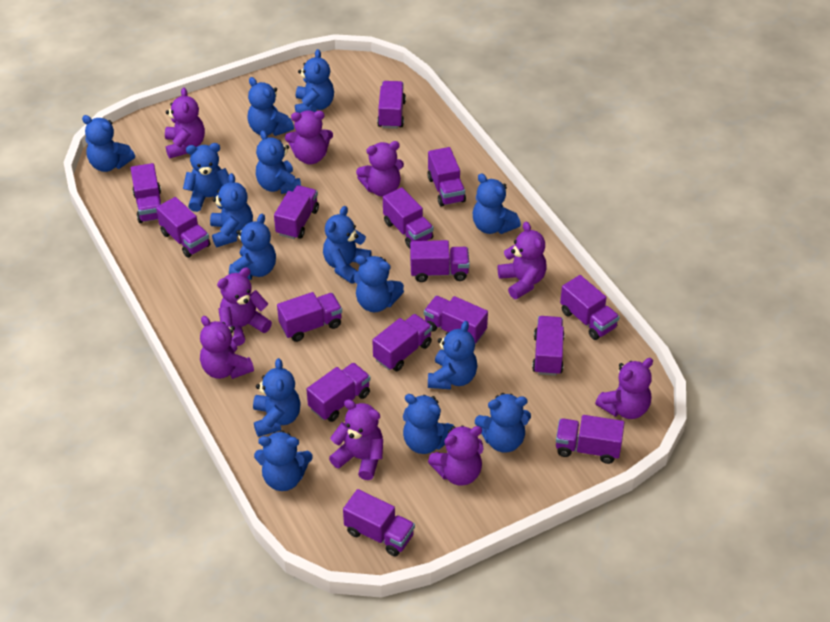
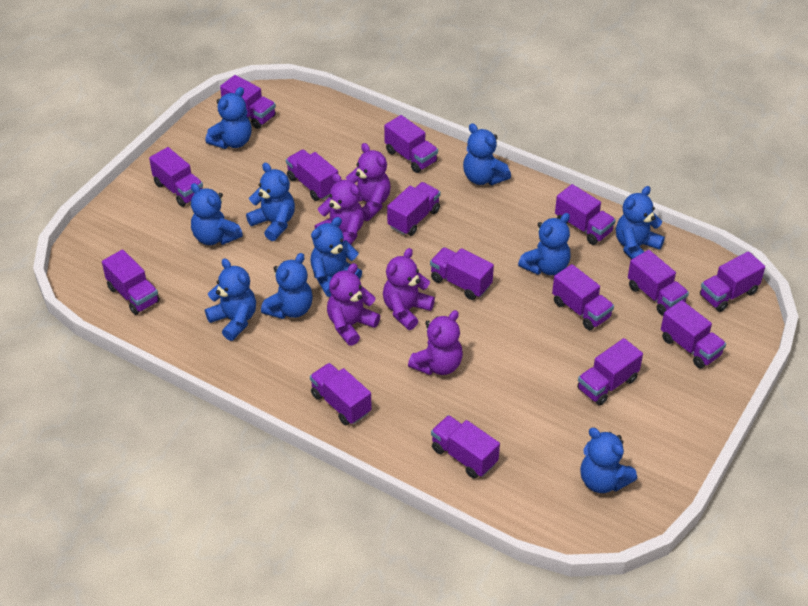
blue teddy bear: [82,115,135,172] [183,143,229,212] [210,173,253,247] [229,214,276,280] [247,77,294,136] [253,358,301,437] [254,430,312,491] [256,130,301,194] [295,49,334,113] [323,206,372,284] [354,255,404,312] [403,394,454,454] [428,321,478,389] [473,173,521,234] [475,393,531,452] = 15 -> [191,183,243,245] [205,87,252,149] [205,258,256,341] [246,163,295,241] [261,253,313,319] [310,217,362,297] [463,123,511,185] [518,213,571,275] [580,428,637,493] [616,186,665,259] = 10
purple teddy bear: [165,88,205,158] [200,316,254,379] [217,267,272,346] [285,110,333,164] [329,399,383,480] [356,141,404,197] [428,426,484,486] [498,221,547,299] [595,358,653,419] = 9 -> [315,173,364,245] [327,263,380,346] [346,143,391,221] [383,248,435,330] [408,310,463,375] = 5

